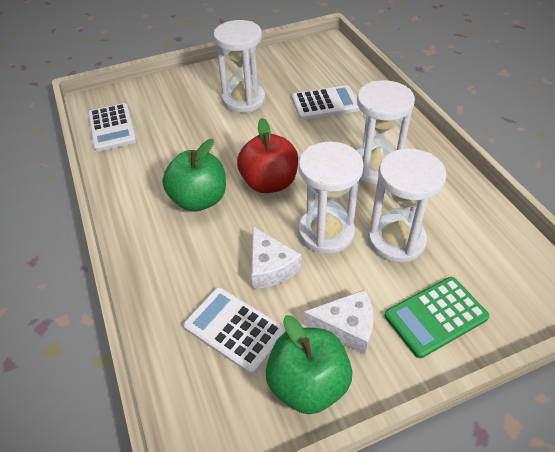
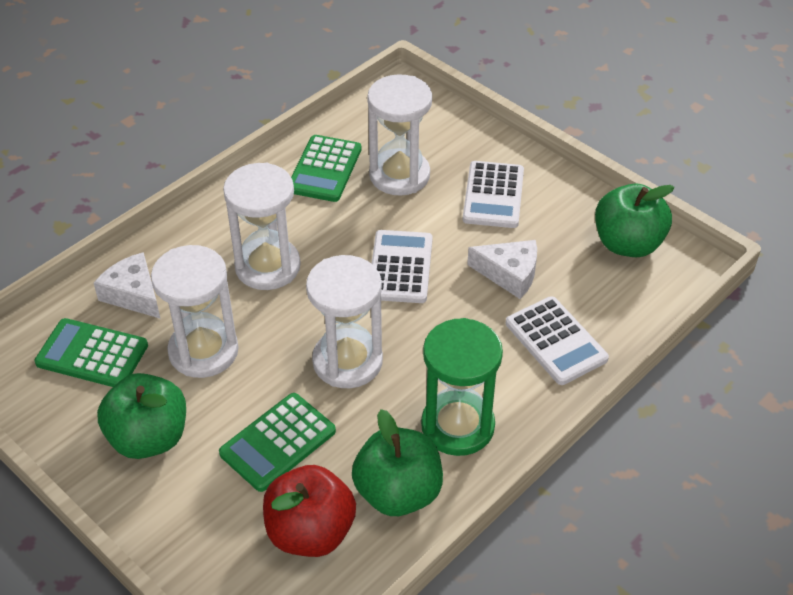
green apple: [162,139,226,212] [265,315,352,414] = 2 -> [97,373,186,459] [352,409,443,516] [595,183,675,257] = 3
green calculator: [385,277,489,358] = 1 -> [34,318,148,387] [219,393,336,492] [291,135,361,202] = 3
green hourglass: none = 0 -> [421,318,503,456] = 1

